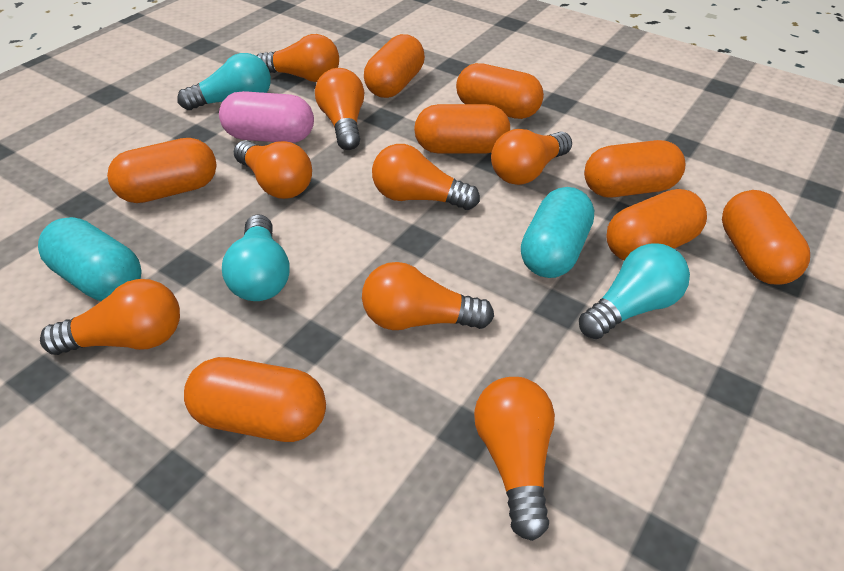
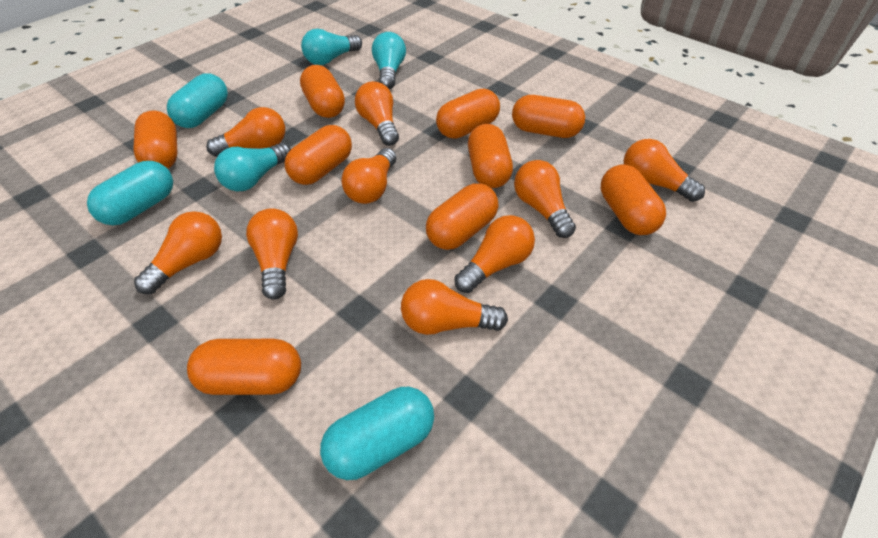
orange capsule: [107,138,217,203] [184,357,326,442] [364,34,425,98] [414,104,510,154] [456,63,544,119] [584,140,685,198] [606,189,707,261] [722,190,810,285] = 8 -> [133,111,177,169] [187,339,301,395] [285,125,352,185] [300,65,345,118] [426,183,499,250] [436,89,500,139] [468,124,513,188] [512,95,585,138] [601,164,666,235] = 9
orange light bulb: [40,279,180,355] [234,140,312,199] [257,34,339,82] [315,68,364,150] [362,262,494,330] [372,144,480,210] [474,377,555,541] [491,129,572,185] = 8 -> [134,211,222,294] [206,107,285,157] [246,208,298,300] [341,148,396,204] [355,81,399,146] [401,279,508,335] [454,215,535,293] [514,160,576,238] [624,139,705,202] = 9
pink capsule: [219,91,314,143] = 1 -> none = 0
turquoise capsule: [38,217,142,301] [521,187,594,278] = 2 -> [87,161,173,225] [167,73,228,128] [320,387,434,480] = 3

